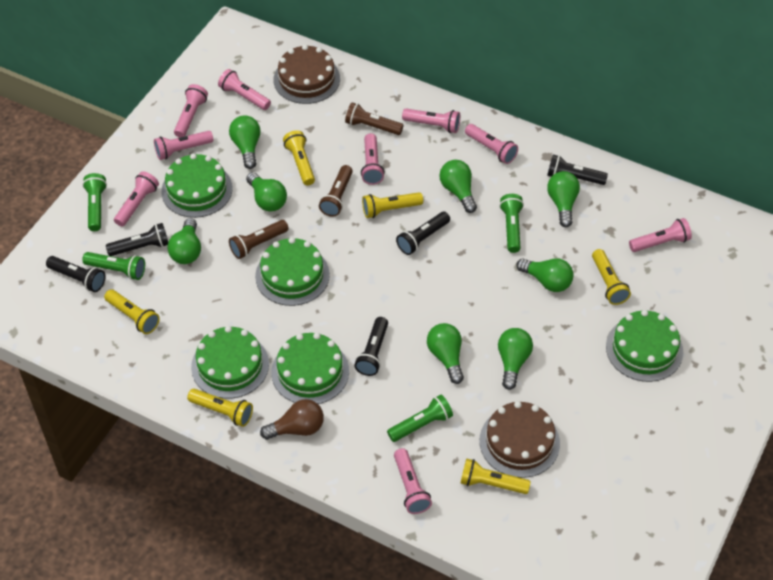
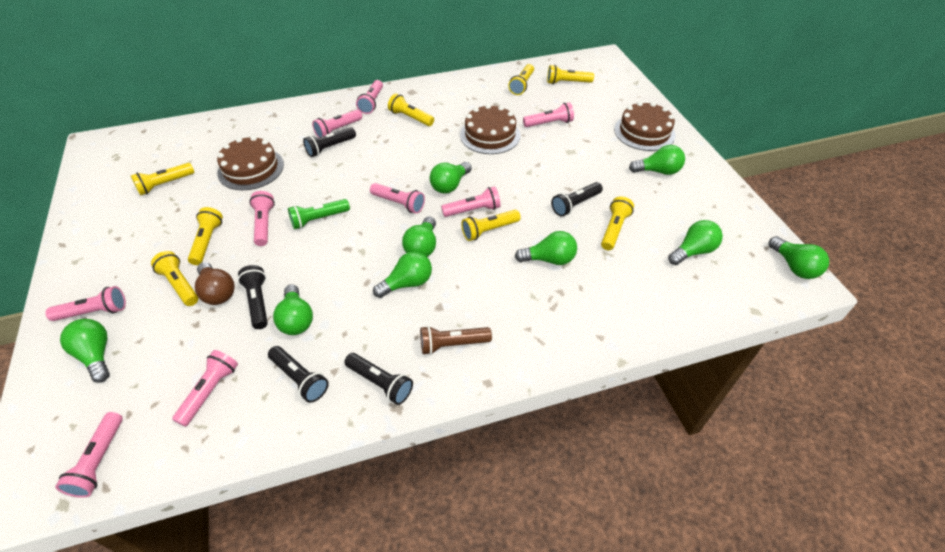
brown cake: [274,45,340,104] [480,401,560,478] = 2 -> [217,136,284,190] [460,104,520,154] [614,102,676,151] = 3
brown flashlight: [229,220,289,259] [319,165,353,217] [345,102,404,135] = 3 -> [420,326,492,355] = 1
green cake: [161,153,233,218] [191,326,269,399] [255,237,330,306] [271,333,349,404] [606,310,683,382] = 5 -> none = 0
green flashlight: [82,173,107,231] [82,252,145,280] [387,394,453,442] [499,194,524,253] = 4 -> [288,199,350,230] = 1
green light bulb: [167,218,201,264] [229,115,261,169] [246,172,287,212] [427,323,464,384] [439,160,477,213] [498,328,533,390] [516,258,574,292] [547,171,580,227] = 8 -> [60,319,110,383] [273,284,313,335] [373,251,432,298] [402,217,436,257] [430,162,472,193] [515,231,577,265] [629,145,685,175] [668,220,723,265] [769,236,829,279] = 9
yellow flashlight: [104,289,160,334] [187,389,253,427] [283,130,315,186] [362,192,423,218] [461,458,531,494] [592,249,631,305] = 6 -> [131,163,195,196] [151,251,198,306] [188,207,223,265] [388,94,434,126] [461,210,521,241] [508,64,534,95] [547,65,594,84] [601,196,634,250] = 8

